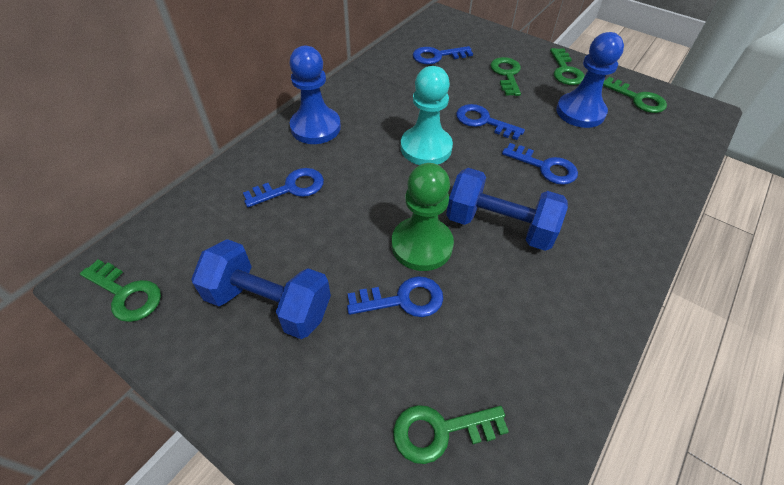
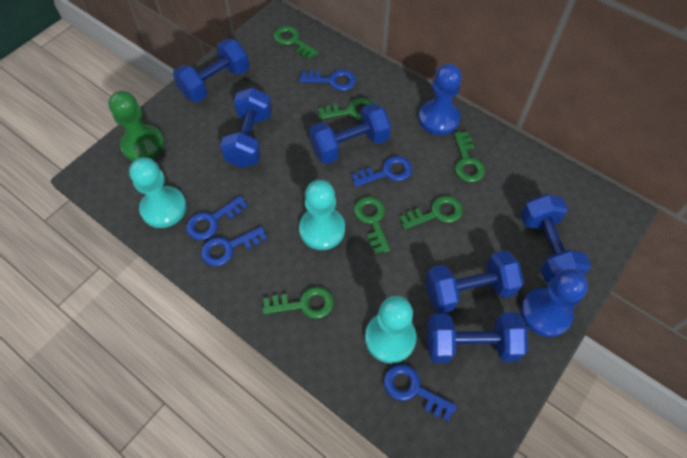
blue dumbbell: [191,239,331,339] [446,168,568,251] = 2 -> [173,39,249,102] [220,88,272,168] [309,103,391,164] [425,250,524,313] [427,312,528,363] [521,194,591,283] = 6
green key: [80,259,161,322] [393,405,509,464] [490,57,521,96] [550,48,585,85] [603,77,667,113] = 5 -> [262,287,333,319] [274,26,319,60] [318,98,373,120] [354,196,390,254] [399,196,463,230] [454,132,485,182] = 6
turquoise pawn: [401,66,453,165] = 1 -> [129,157,186,228] [299,180,345,250] [365,296,416,363] = 3

